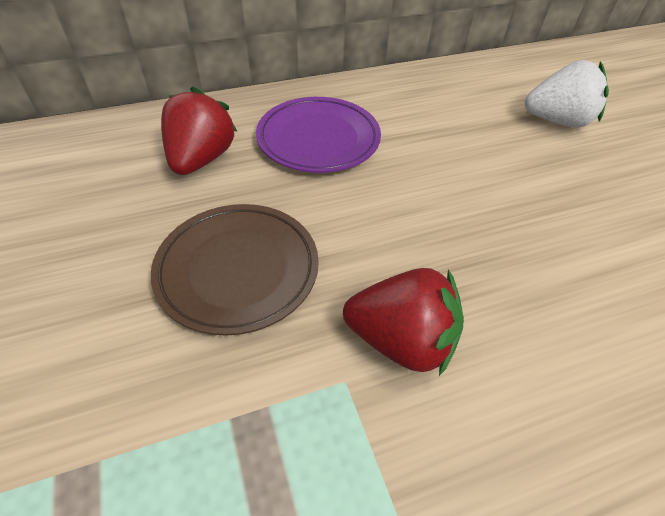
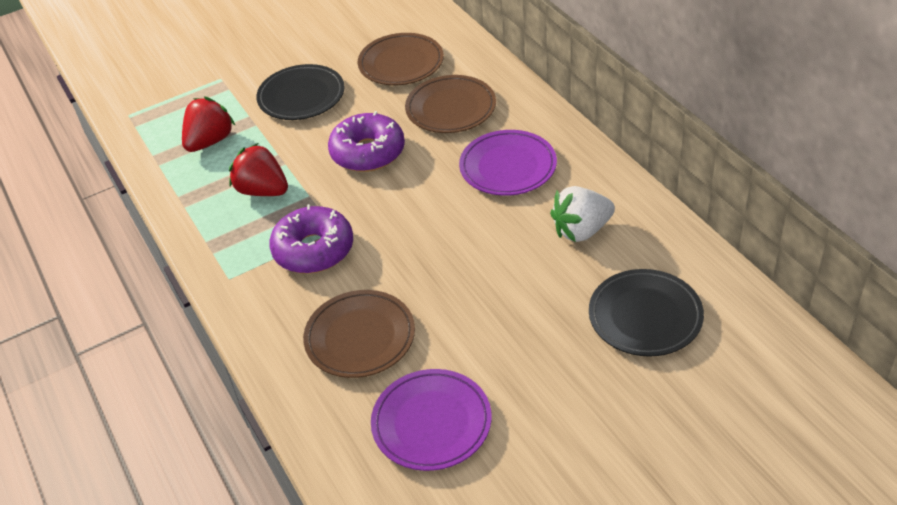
black plate: none = 0 -> [256,64,345,120] [589,269,704,357] = 2
brown plate: [151,204,319,336] = 1 -> [303,290,415,378] [358,33,444,85] [405,75,496,133] = 3
purple donut: none = 0 -> [269,204,353,274] [328,111,405,172] = 2
purple plate: [256,97,381,173] = 1 -> [371,369,492,471] [459,130,557,196] = 2

